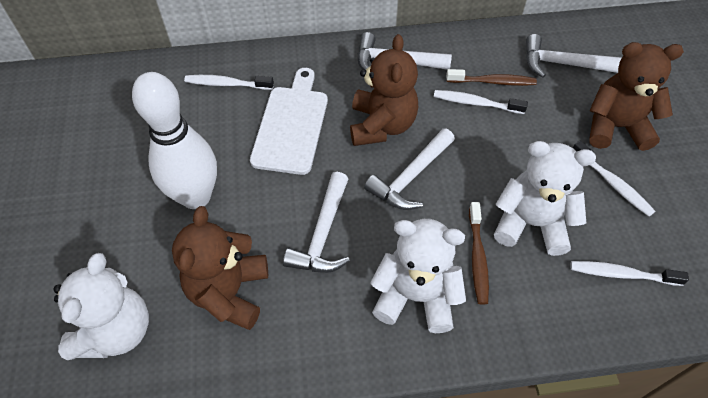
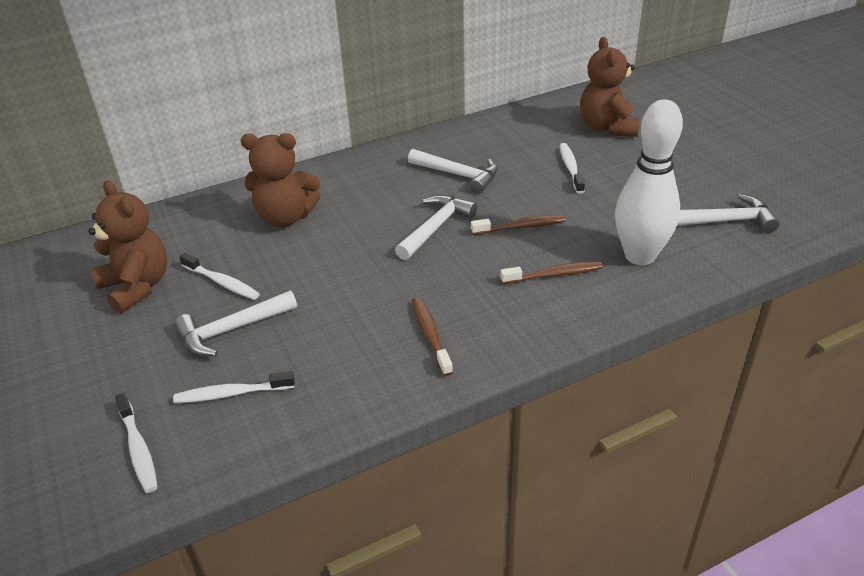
brown toothbrush: [446,69,537,86] [469,202,489,305] = 2 -> [412,297,453,376] [471,215,566,235] [500,261,603,284] = 3
white cutting board: [250,68,328,175] = 1 -> none = 0
white teddy bear: [53,253,149,360] [370,219,466,333] [494,141,596,256] = 3 -> none = 0

